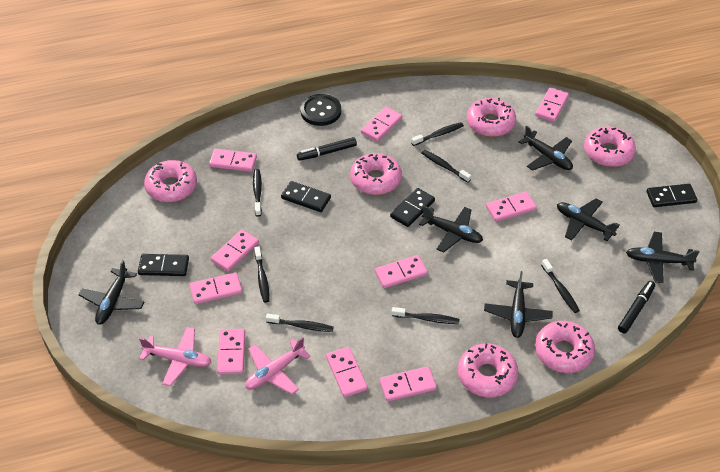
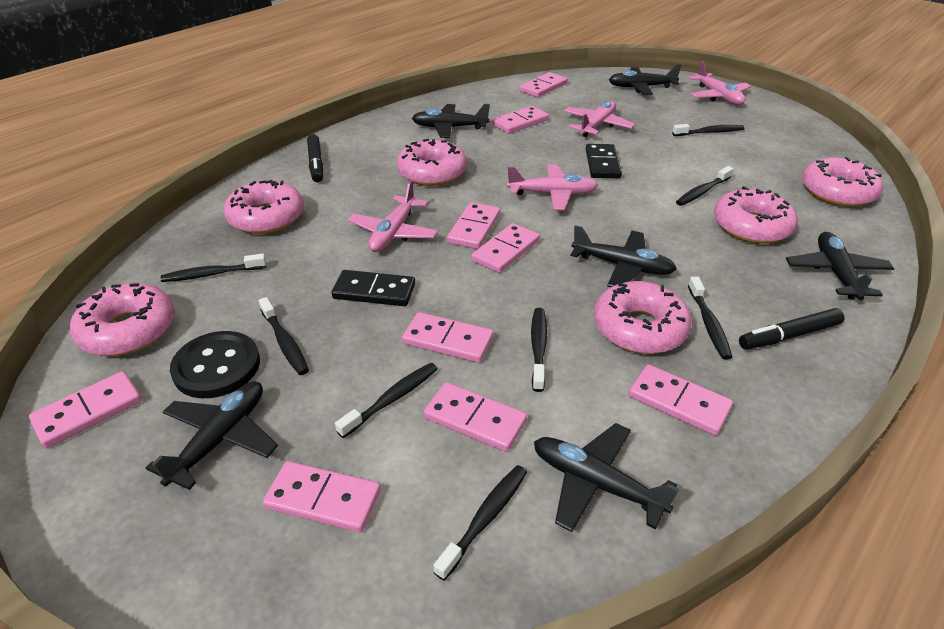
black domino: [138,254,189,276] [281,181,331,212] [390,188,435,227] [646,184,697,207] = 4 -> [332,270,415,306] [586,144,622,178] = 2
black toothbrush: [253,169,262,217] [254,246,270,303] [266,313,334,332] [392,307,460,324] [411,122,464,146] [421,150,471,183] [541,259,580,313] = 7 -> [161,253,266,282] [259,297,309,375] [335,363,438,438] [434,465,527,581] [531,308,547,392] [672,124,744,136] [676,166,733,206] [688,276,732,360] = 8
pink domino: [190,272,242,304] [209,149,257,172] [211,230,259,271] [217,329,245,374] [326,347,368,397] [361,107,402,142] [375,255,428,288] [380,366,437,401] [486,192,537,222] [535,88,569,122] = 10 -> [29,371,142,448] [263,461,381,532] [402,312,493,363] [424,382,527,452] [447,202,500,249] [471,223,540,273] [492,106,549,134] [519,72,567,97] [629,364,733,436] = 9
pink plane: [139,327,212,386] [245,337,311,394] = 2 -> [347,180,438,252] [507,164,598,210] [564,100,635,137] [688,61,751,105] = 4

